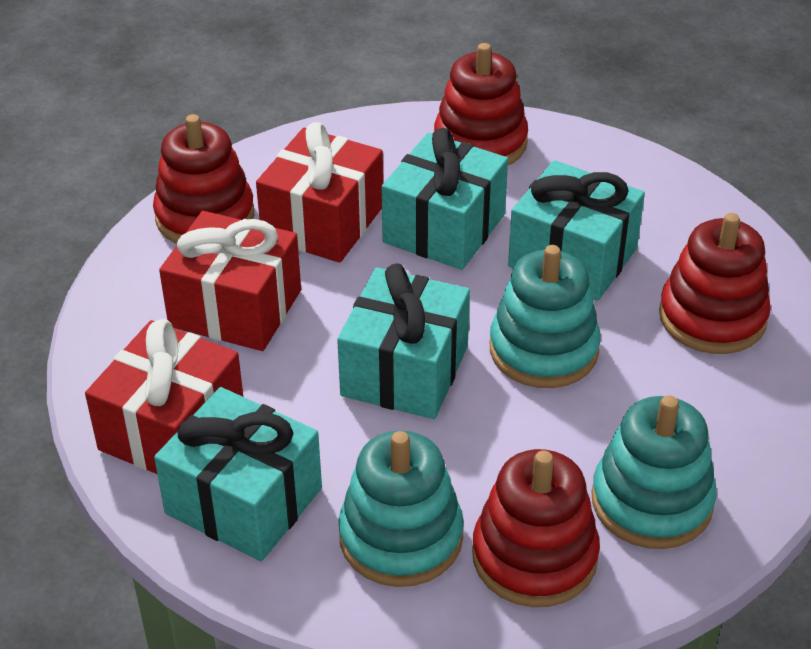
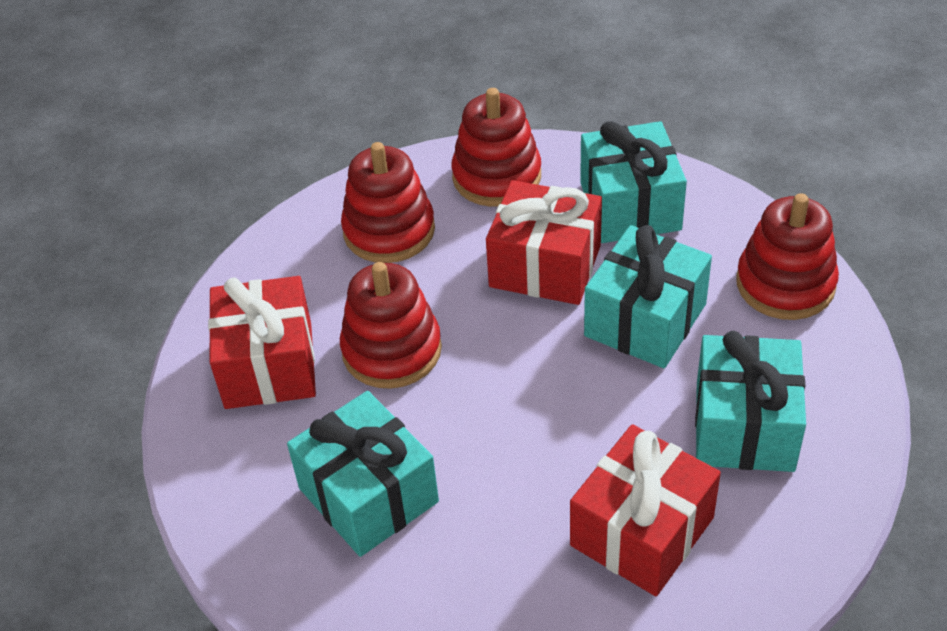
turquoise stacking toy: [338,431,464,587] [490,245,601,388] [592,395,717,549] = 3 -> none = 0

